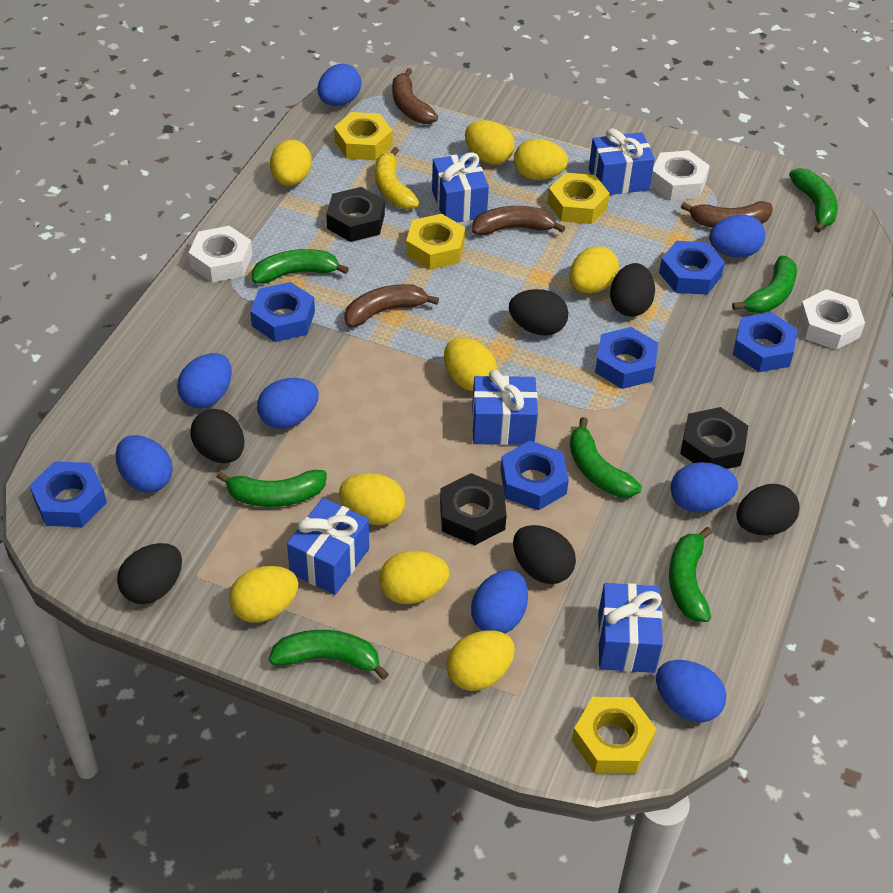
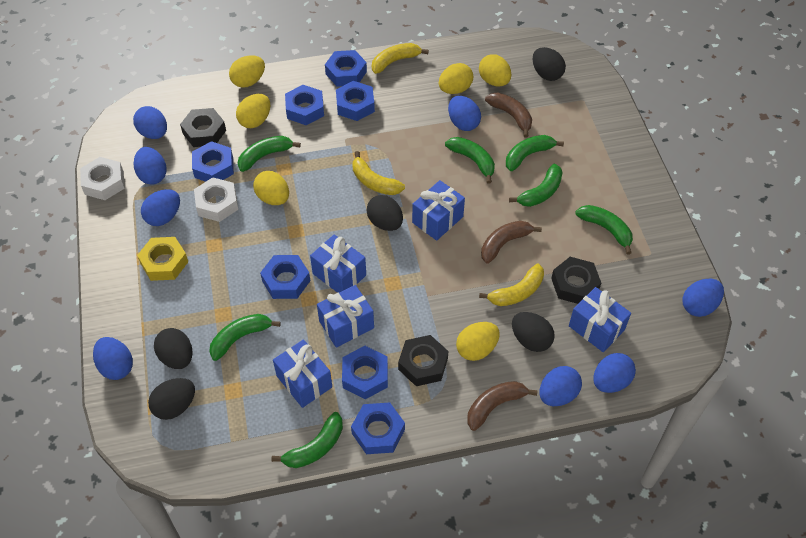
black egg: [117,543,182,604] [191,409,244,463] [509,289,568,335] [513,525,576,584] [610,263,655,317] [736,484,800,536] = 6 -> [148,378,195,420] [154,328,192,369] [367,195,403,231] [512,312,555,352] [533,47,566,81] = 5
blue nut: [30,461,107,527] [250,282,315,342] [500,441,569,510] [595,327,658,389] [659,241,725,295] [733,312,798,372] = 6 -> [192,141,234,182] [260,255,310,299] [285,85,324,125] [325,50,367,87] [336,81,375,121] [342,346,388,399] [351,402,405,454] = 7
brown banana: [344,284,439,327] [392,68,438,124] [472,206,565,235] [681,201,773,228] = 4 -> [467,381,538,431] [481,221,542,263] [485,93,532,138] = 3
white nut: [189,226,252,283] [650,150,710,201] [798,289,865,350] = 3 -> [80,157,125,200] [194,177,238,222] = 2
yellow banana: [375,147,419,210] = 1 -> [353,151,405,195] [372,43,429,74] [479,264,544,306] = 3
yellow egg: [229,566,298,623] [270,140,312,186] [339,473,405,525] [379,551,449,604] [444,338,497,391] [446,630,515,691] [465,120,515,164] [514,139,568,180] [569,246,619,293] = 9 -> [229,55,265,88] [236,94,270,128] [253,171,289,205] [439,63,473,94] [456,322,500,361] [479,54,511,86] = 6
yellow nut: [334,112,392,160] [406,214,465,270] [547,172,610,224] [572,697,657,774] = 4 -> [137,237,188,281] = 1

